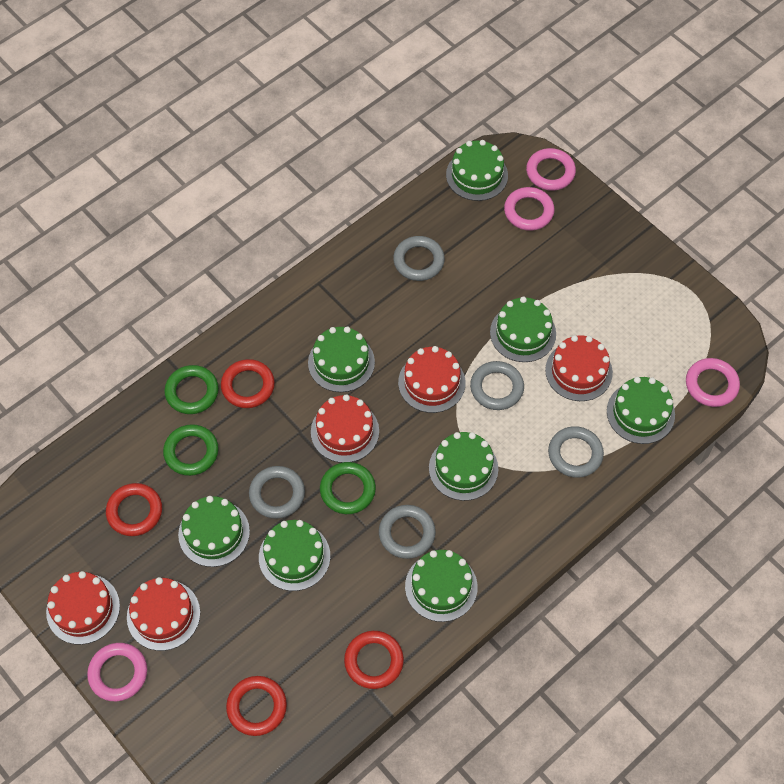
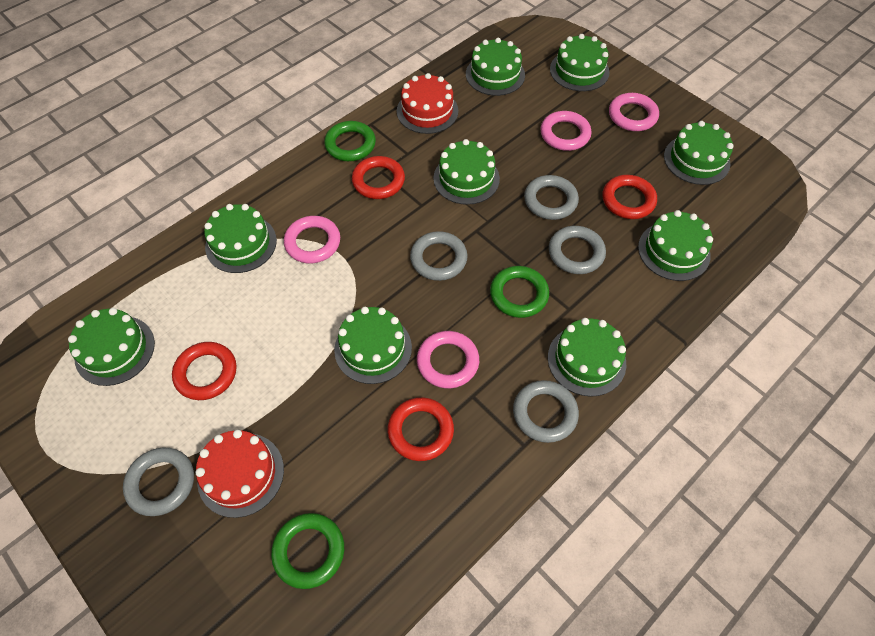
green cake: [178,496,250,567] [259,520,330,591] [308,326,375,392] [405,550,478,622] [429,432,498,501] [446,140,508,201] [490,297,556,362] [607,377,675,444] = 8 -> [68,308,155,386] [204,204,277,273] [334,307,412,384] [433,139,500,205] [466,38,525,96] [548,318,626,397] [550,34,610,91] [638,210,713,281] [664,121,734,185] = 9
red cake: [46,571,120,645] [127,577,200,651] [311,394,379,463] [398,346,465,413] [545,335,613,401] = 5 -> [195,430,284,518] [397,73,458,134] = 2

